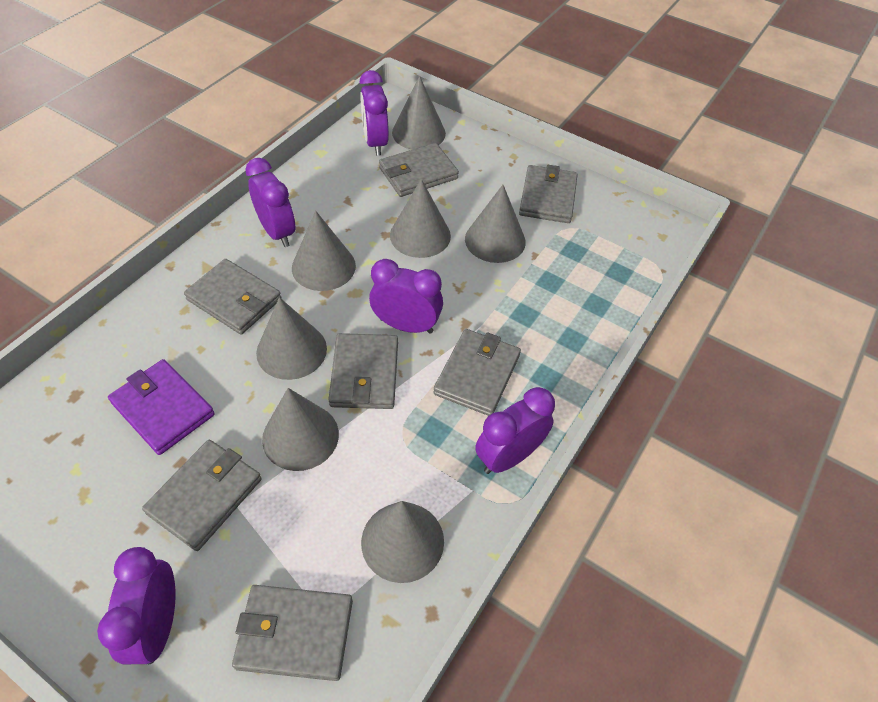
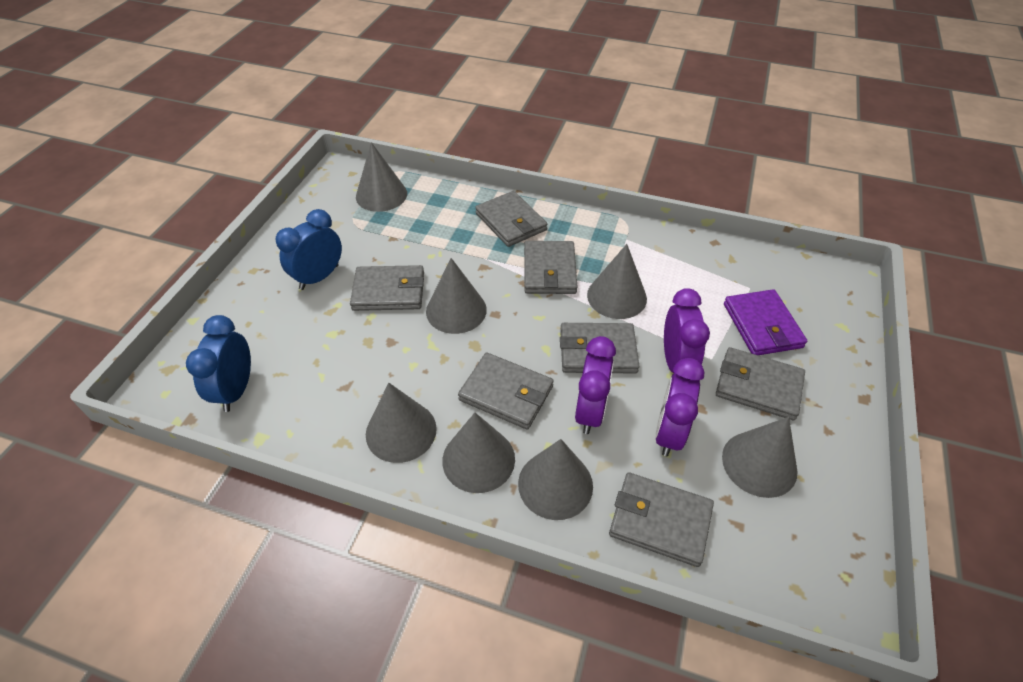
blue clock: none = 0 -> [186,315,251,412] [275,209,342,290] = 2
purple clock: [97,547,175,664] [245,158,295,247] [359,70,389,156] [369,259,443,334] [475,387,555,474] = 5 -> [575,336,616,434] [655,358,704,457] [664,288,710,373] = 3

